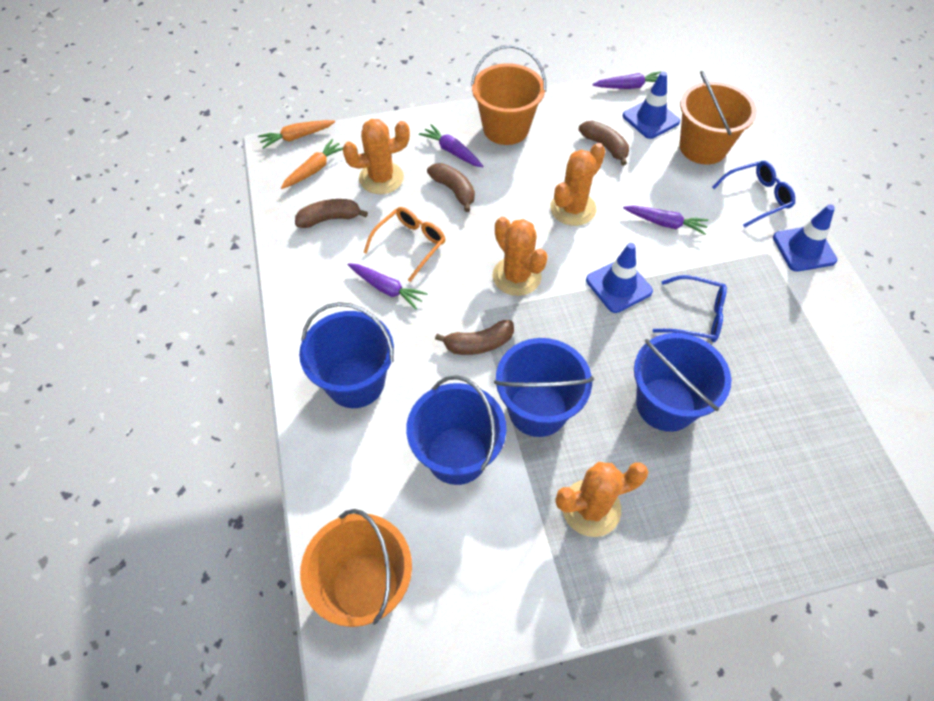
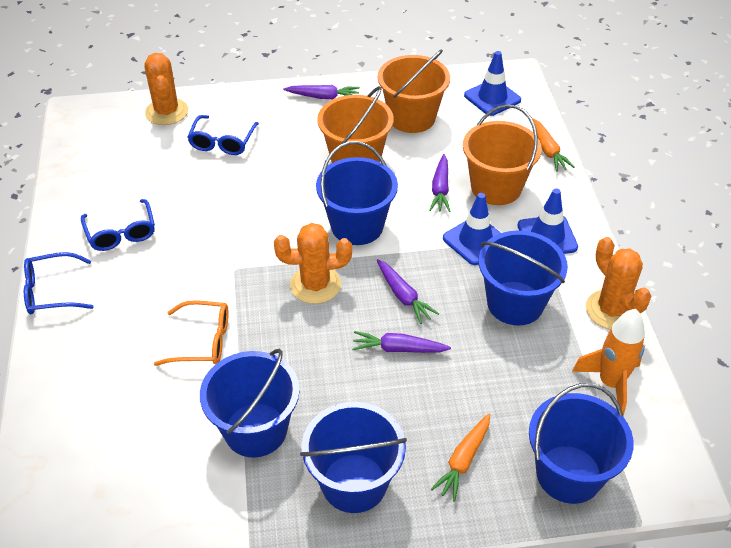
blue bucket: [299,302,394,408] [406,375,507,485] [494,338,594,437] [634,333,732,432] = 4 -> [200,349,300,458] [300,402,407,513] [316,141,398,245] [479,230,568,325] [529,383,634,504] = 5
blue glasses: [652,275,727,342] [712,161,795,228] = 2 -> [24,252,94,314] [81,199,155,251] [187,115,259,155] = 3
brown banana: [295,199,368,228] [427,163,475,212] [435,320,514,355] [579,121,629,165] = 4 -> none = 0
orange cactus: [343,119,410,194] [492,217,548,296] [550,143,605,226] [555,462,648,537] = 4 -> [144,53,188,125] [274,223,352,304] [586,237,651,329] = 3
orange rocket: none = 0 -> [572,309,645,416] = 1

